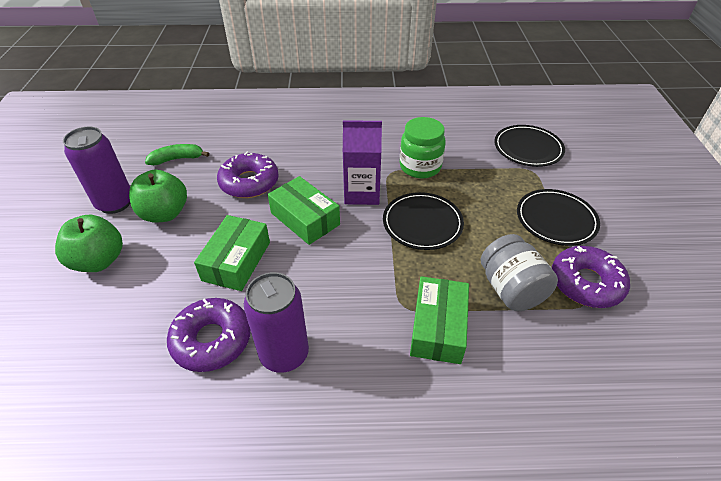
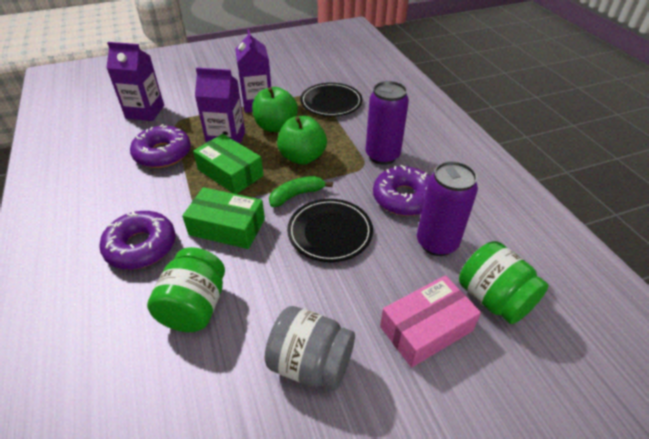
black plate: [383,192,464,250] [494,125,565,167] [517,189,600,246] = 3 -> [287,199,373,262] [300,83,363,117] = 2
green box: [194,215,270,291] [268,176,340,245] [410,276,469,364] = 3 -> [182,187,265,249] [193,134,264,194] = 2
green jar: [400,117,446,178] = 1 -> [147,247,225,332] [459,241,548,324] = 2
pink box: none = 0 -> [380,275,481,367] = 1
purple carton: [343,120,382,205] = 1 -> [106,42,164,121] [195,68,245,144] [235,29,271,113] = 3

